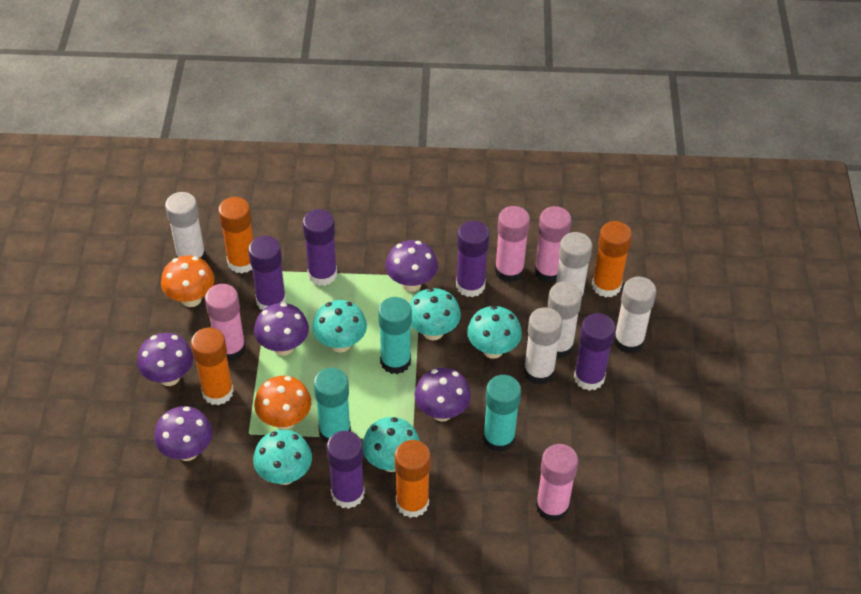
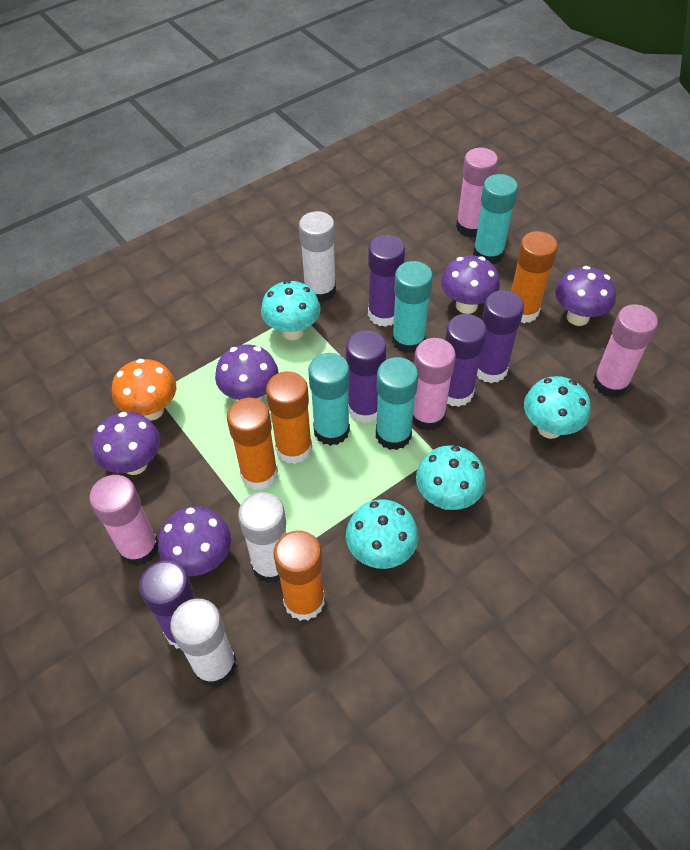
orange mushroom: [161,255,215,307] [254,376,311,430] = 2 -> [112,359,176,420] = 1
turquoise glue stick: [314,368,351,443] [378,297,412,374] [483,375,521,453] = 3 -> [308,353,350,446] [376,357,418,450] [392,261,433,353] [473,174,518,264] = 4
turquoise mushroom: [253,430,312,485] [312,300,367,353] [362,417,420,472] [410,288,461,340] [467,306,522,359] = 5 -> [261,280,321,340] [346,499,418,569] [416,445,486,510] [524,376,591,439] = 4
white glue stick: [165,192,206,260] [524,307,563,385] [548,282,582,359] [556,232,592,303] [614,277,656,353] = 5 -> [170,599,237,687] [238,492,286,583] [299,211,336,302] = 3

